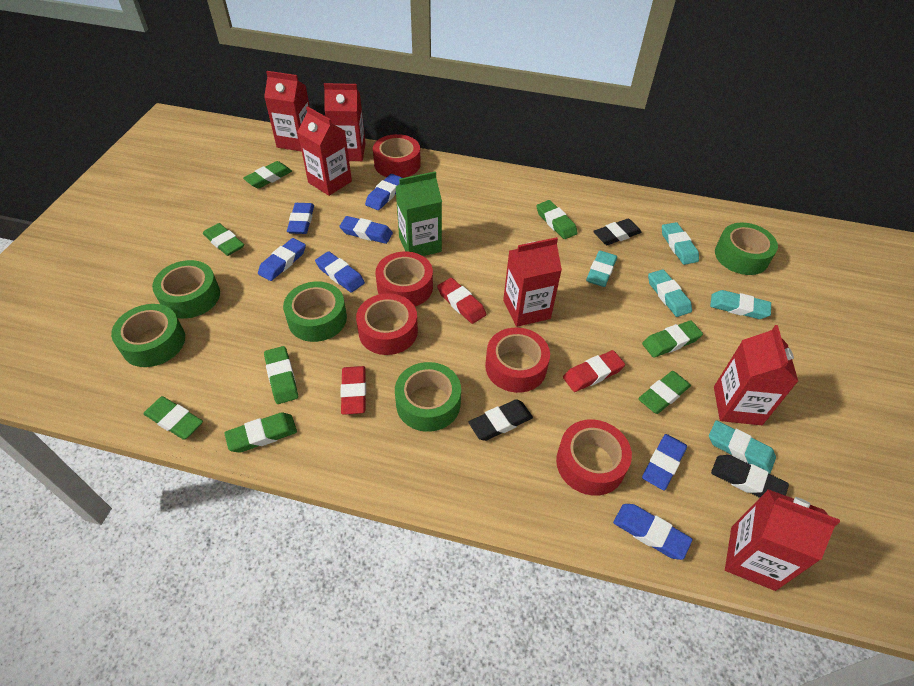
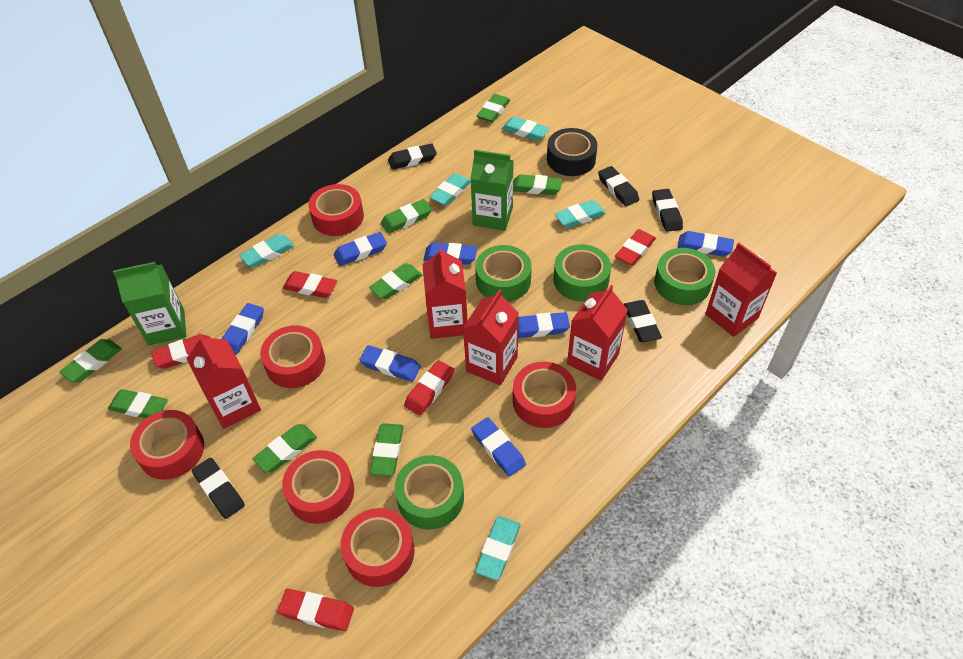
black eraser: [468,399,533,441] [593,219,642,245] [711,455,789,498] = 3 -> [192,458,245,519] [388,143,437,170] [598,166,639,206] [624,300,662,342] [652,189,683,232] = 5
black tape: none = 0 -> [547,128,597,176] = 1
green carton: [396,171,442,256] = 1 -> [113,262,186,345] [470,150,514,231] = 2
green tape: [111,304,185,367] [152,260,220,319] [283,281,347,342] [395,362,461,432] [715,223,778,275] = 5 -> [395,455,464,530] [475,245,532,302] [553,244,611,302] [654,248,715,305] = 4
red carton: [264,71,310,152] [298,106,352,196] [324,83,365,161] [503,237,562,327] [714,325,799,425] [725,489,840,591] = 6 -> [186,333,261,429] [422,246,467,339] [463,290,519,385] [567,285,628,381] [705,243,777,337] = 5
red eraser: [340,366,366,415] [437,278,486,324] [563,350,625,392] = 3 -> [151,334,211,369] [277,589,354,632] [283,271,337,298] [404,360,454,416] [615,229,656,266] = 5
red tape: [356,293,418,355] [373,134,421,178] [376,251,433,306] [485,328,550,393] [556,419,632,496] = 5 -> [130,410,204,480] [260,325,325,388] [282,450,354,524] [308,184,364,236] [341,508,415,587] [513,362,576,428] = 6

